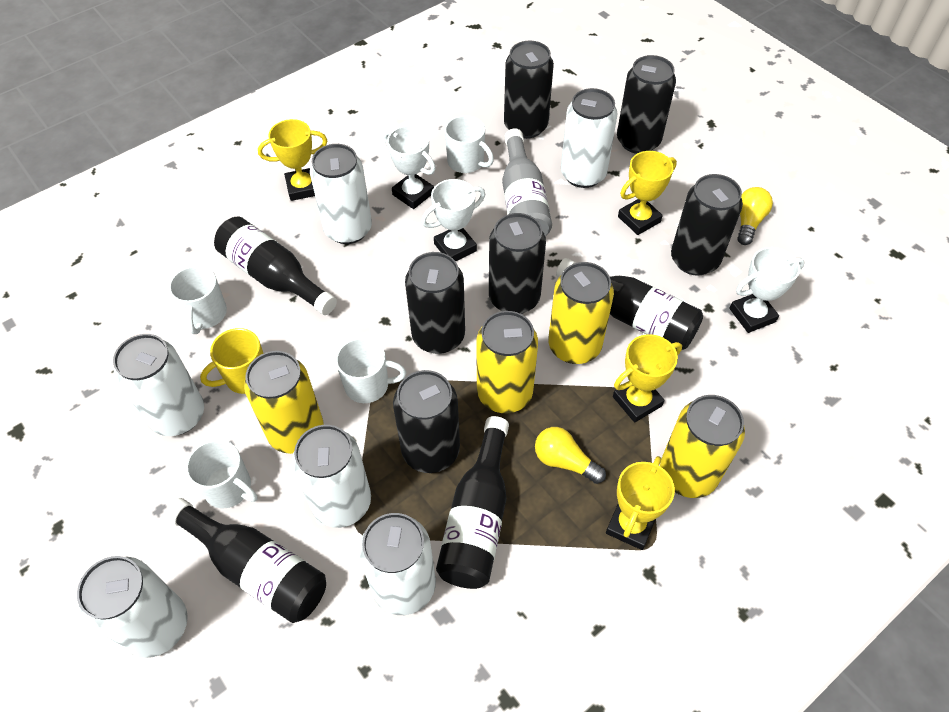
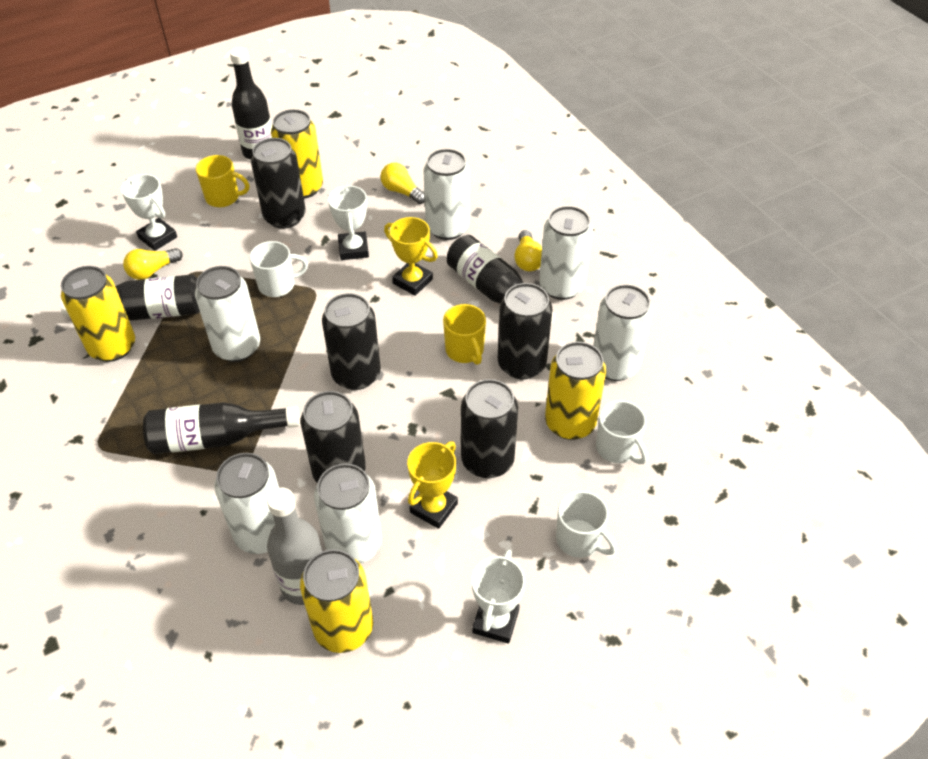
black can: [393,370,460,473] [405,252,465,354] [489,213,546,314] [504,41,554,139] [617,55,676,154] [671,174,743,276] = 6 -> [251,138,306,229] [301,391,366,483] [322,293,381,390] [461,379,518,478] [498,283,553,380] = 5
white mug: [169,265,227,334] [186,439,257,508] [335,337,406,403] [444,115,494,173] = 4 -> [250,241,308,297] [556,491,617,558] [596,400,648,464] = 3
yellow light bulb: [535,427,606,484] [737,187,773,245] = 2 -> [123,248,183,280] [381,163,425,204] [514,230,542,271] = 3
yellow mug: [200,328,264,394] = 1 -> [196,155,249,207] [443,304,486,365] = 2
yellow trophy: [258,119,327,201] [606,456,675,550] [613,334,682,423] [618,151,677,235] = 4 -> [384,217,438,296] [407,442,458,529] = 2

